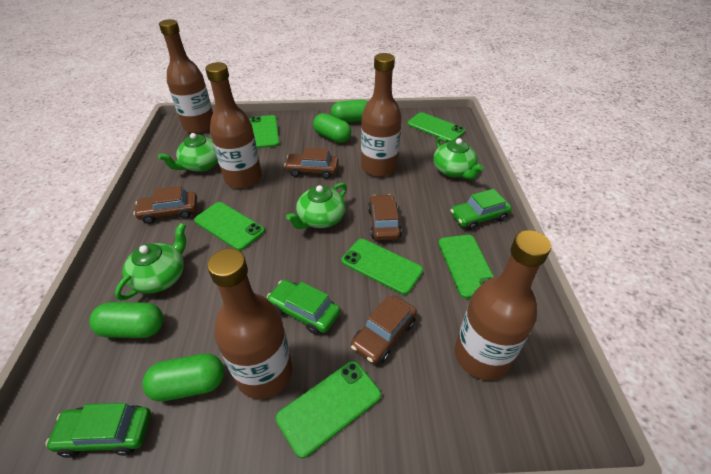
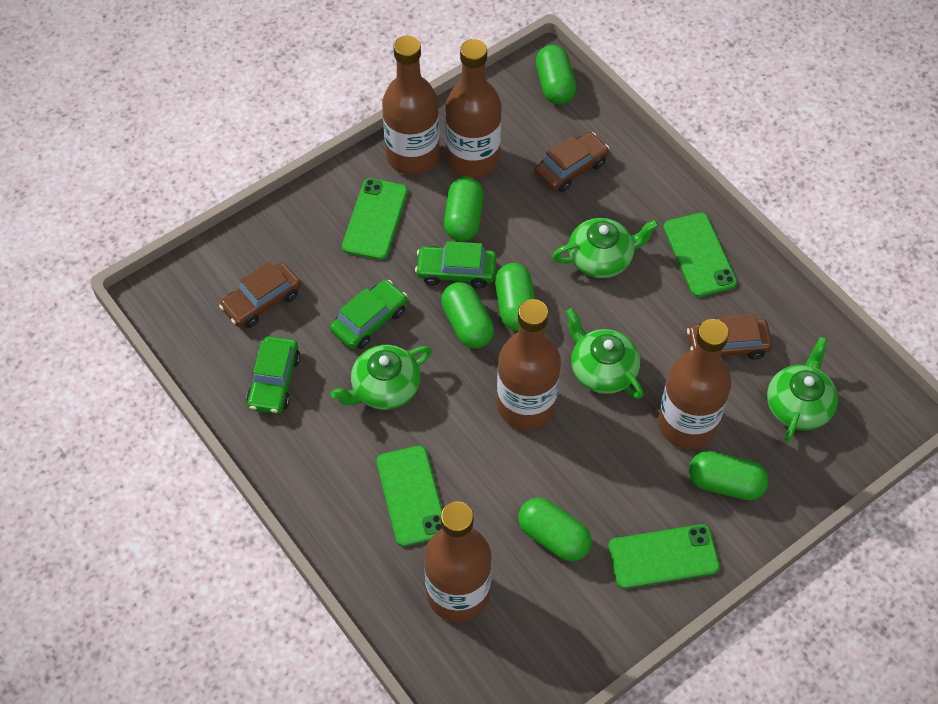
brown car: [133,186,197,224] [284,148,339,179] [351,295,417,364] [368,194,402,241] = 4 -> [219,261,301,328] [535,132,609,192] [687,314,773,360] = 3
green capsule: [89,302,163,338] [142,354,224,402] [313,113,351,143] [331,100,368,122] = 4 -> [441,282,494,349] [444,177,484,242] [495,263,535,331] [518,498,592,562] [536,45,576,105] [689,451,769,500] = 6
green phone: [194,202,265,251] [249,115,280,148] [275,361,381,458] [342,239,423,295] [407,112,465,142] [438,235,494,299] = 6 -> [342,178,408,260] [376,446,442,547] [608,524,720,589] [663,213,737,297] = 4

